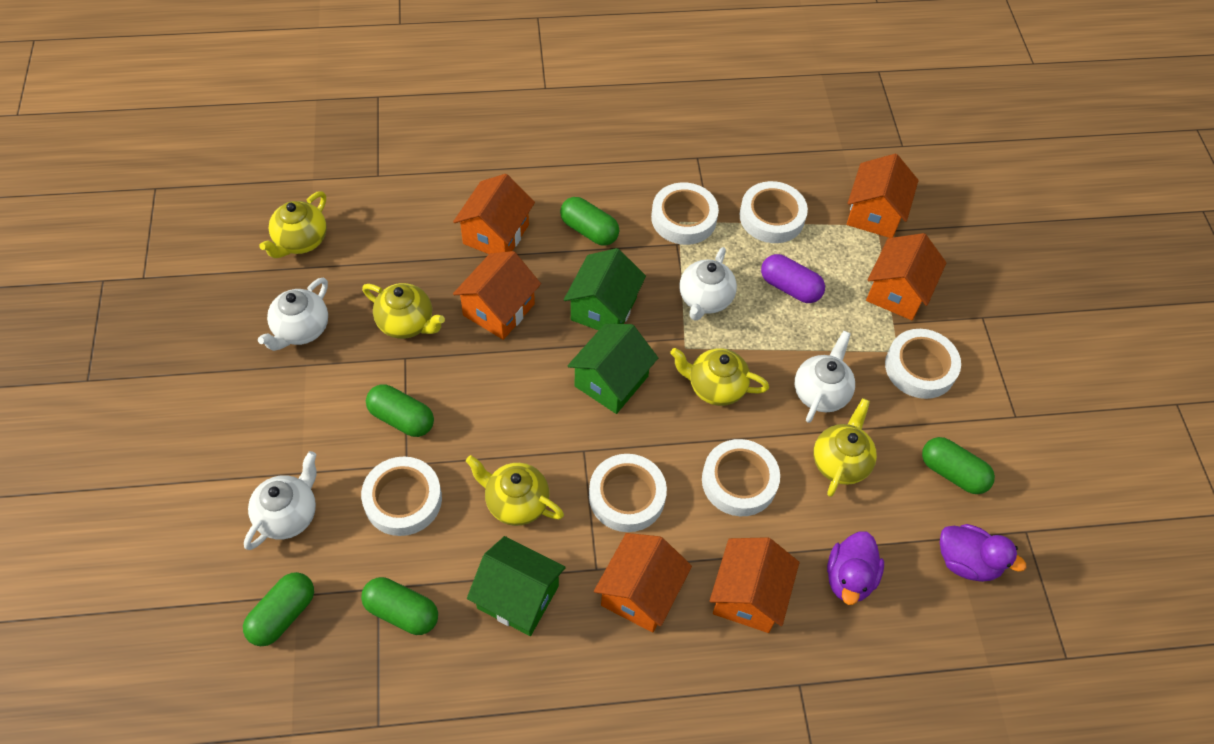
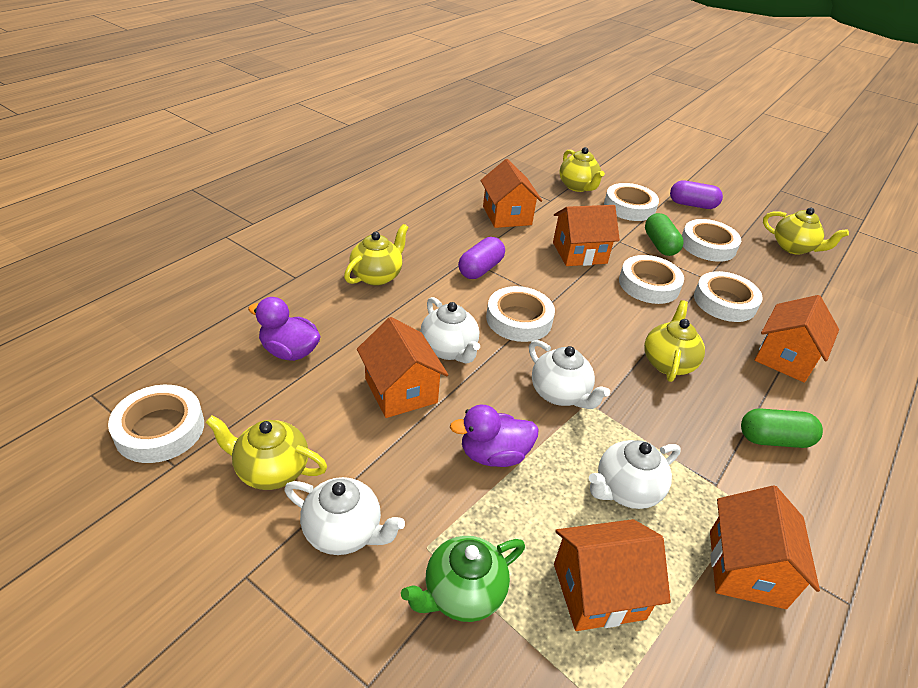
green capsule: [243,572,314,646] [361,577,438,635] [366,384,434,437] [560,197,619,246] [922,437,995,494] = 5 -> [645,213,684,256] [741,408,823,448] = 2
green house: [467,536,566,636] [564,248,646,331] [568,324,658,414] = 3 -> none = 0
green teapot: none = 0 -> [401,536,525,622] = 1
purple capsule: [761,254,825,303] = 1 -> [458,237,505,279] [670,181,723,209] = 2

